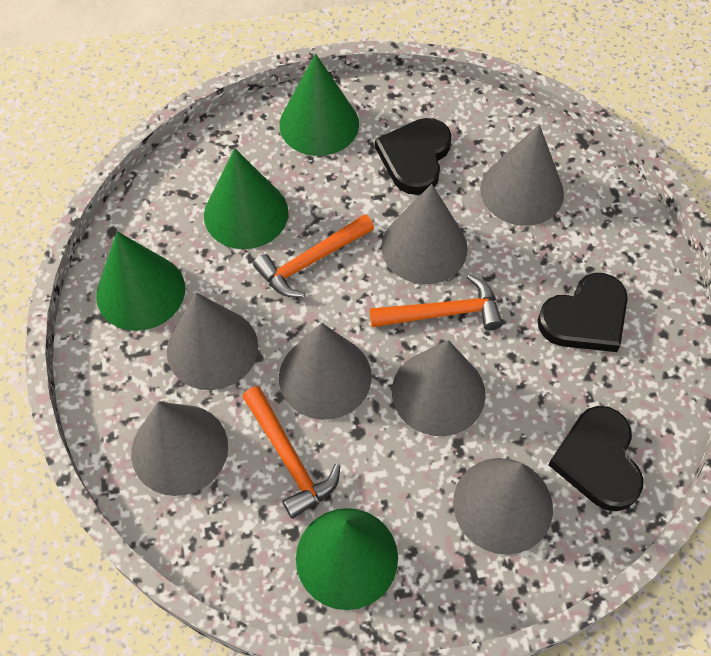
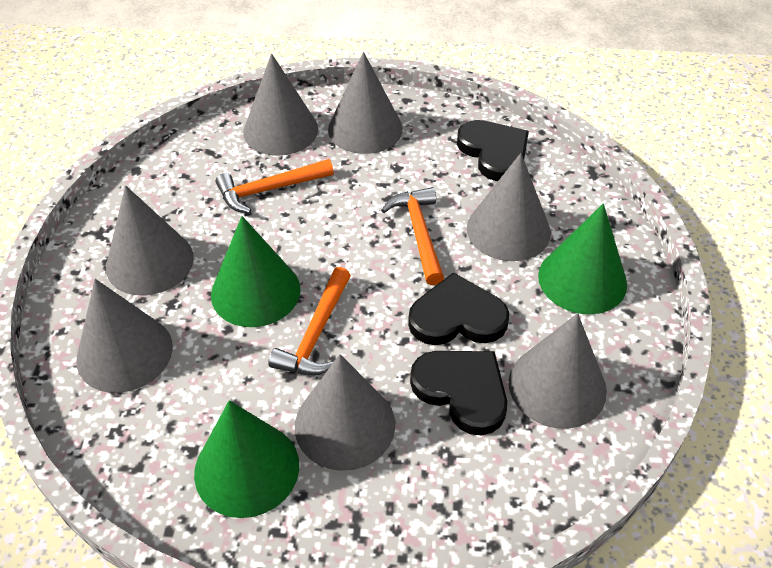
green cone: [96,231,185,331] [204,148,288,249] [279,54,359,156] [296,508,398,610] = 4 -> [194,400,299,518] [211,216,301,327] [538,204,627,314] = 3

